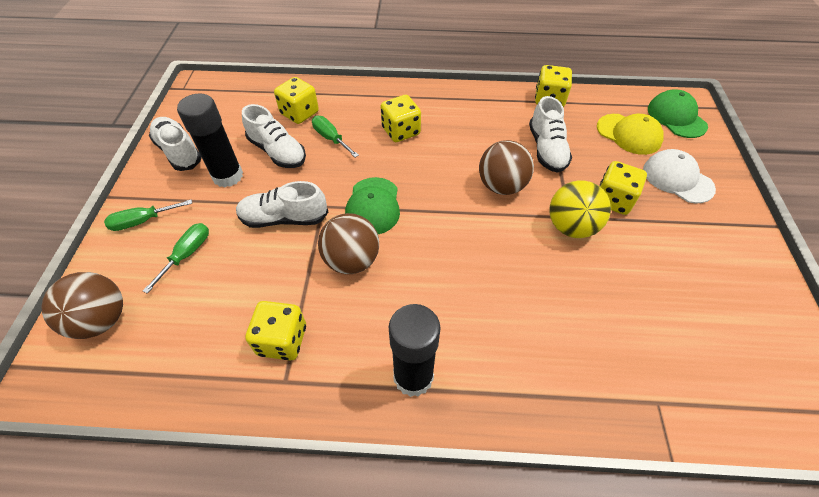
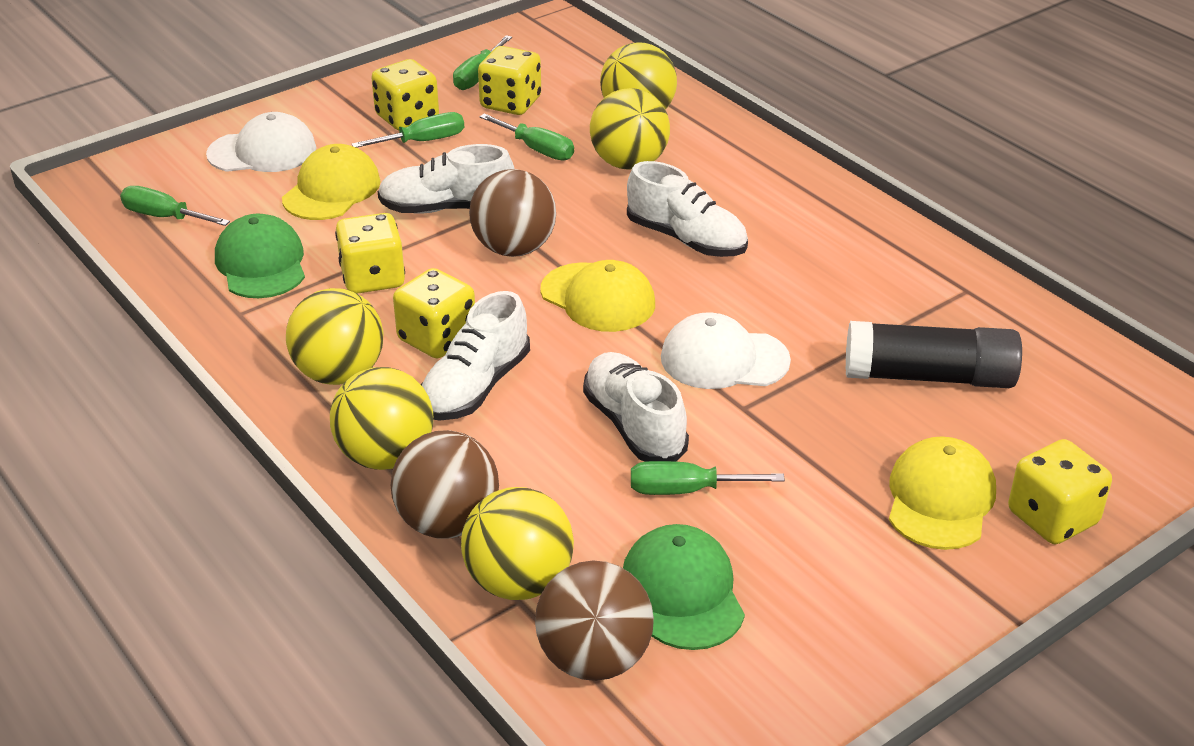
black glue stick: [177,93,243,187] [389,304,441,397] = 2 -> [846,321,1022,388] = 1
green screwdriver: [104,199,192,231] [143,223,209,294] [312,116,359,157] = 3 -> [120,186,230,226] [352,112,464,148] [453,35,512,90] [479,113,574,161] [631,461,785,495] = 5
white cap: [643,149,716,204] = 1 -> [206,112,316,172] [661,312,791,389] = 2
yellow ball: [549,180,611,238] = 1 -> [286,288,384,385] [330,367,433,470] [461,487,574,600] [590,88,670,170] [600,43,677,109] = 5
yellow cap: [597,114,664,155] = 1 -> [282,144,381,220] [540,260,655,332] [889,436,996,550] = 3

